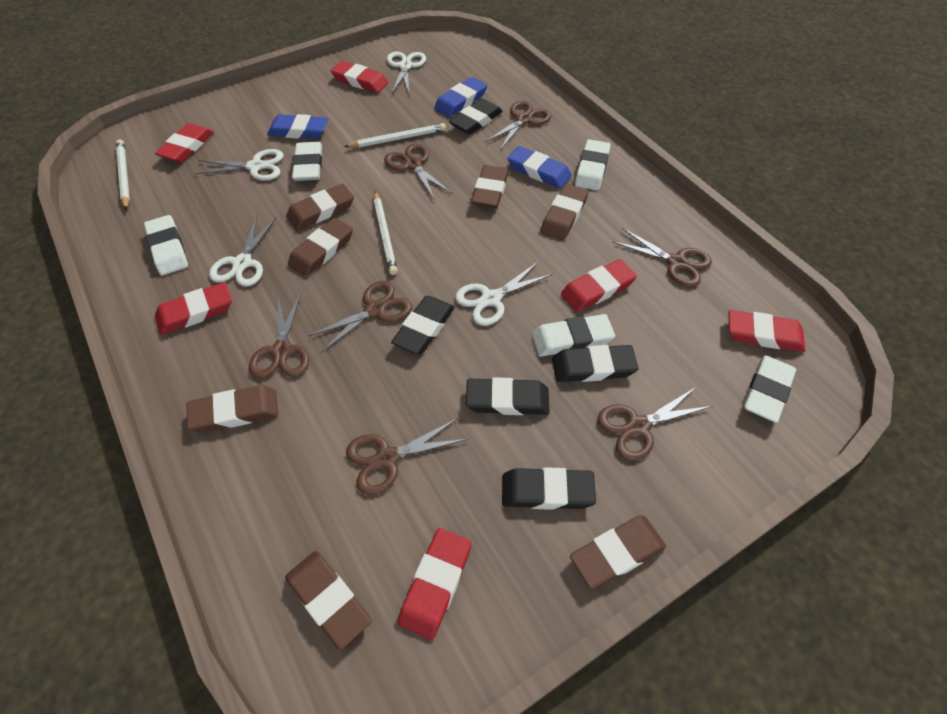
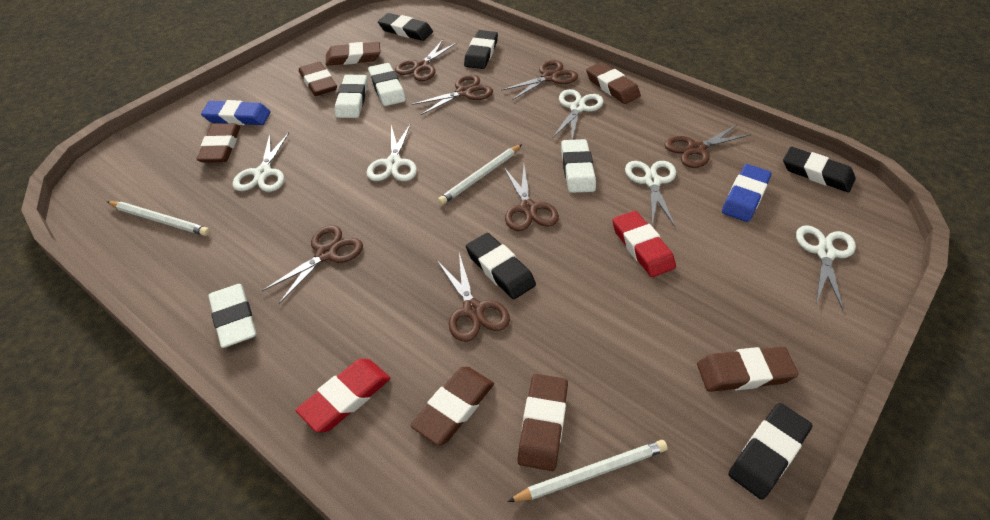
blue eraser: [267,114,328,139] [434,77,487,117] [507,146,572,189] = 3 -> [201,100,271,125] [722,164,772,222] = 2
red eraser: [155,123,214,163] [155,282,232,335] [331,61,389,93] [398,528,472,640] [561,259,637,312] [728,310,806,352] = 6 -> [296,359,390,432] [612,211,676,277] = 2
white eraser: [144,215,188,275] [292,142,322,181] [532,314,615,357] [575,139,611,190] [743,356,796,423] = 5 -> [208,284,257,348] [335,75,367,118] [368,63,406,106] [561,139,596,193] = 4
white scissors: [195,149,284,181] [209,215,276,287] [387,52,426,93] [455,262,552,326] = 4 -> [233,133,289,192] [367,123,417,181] [552,89,604,140] [625,161,676,227] [796,225,856,310] = 5

